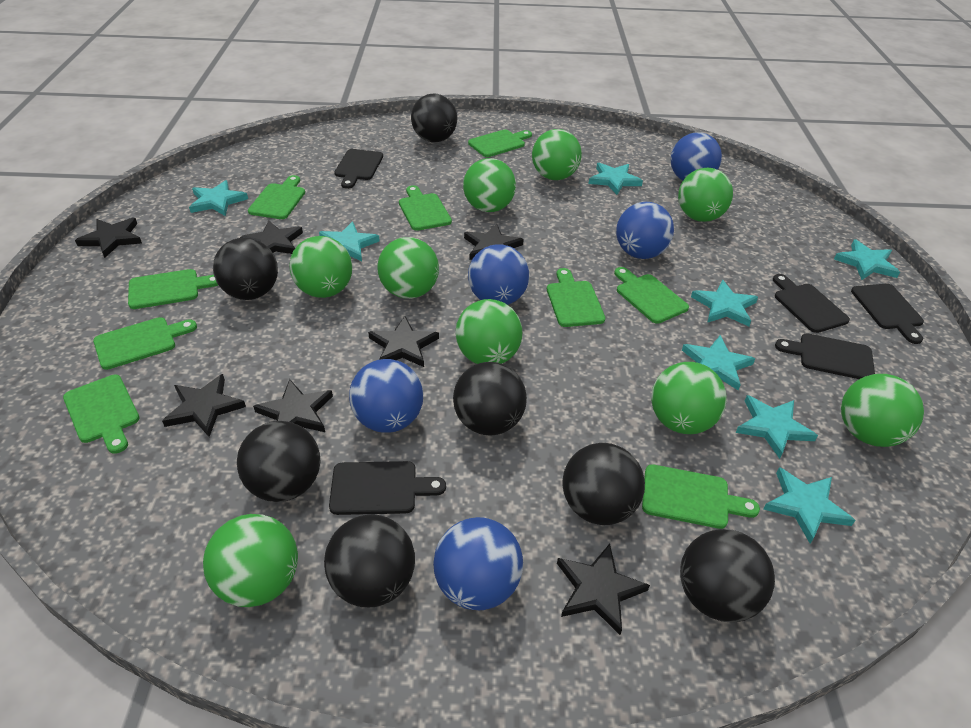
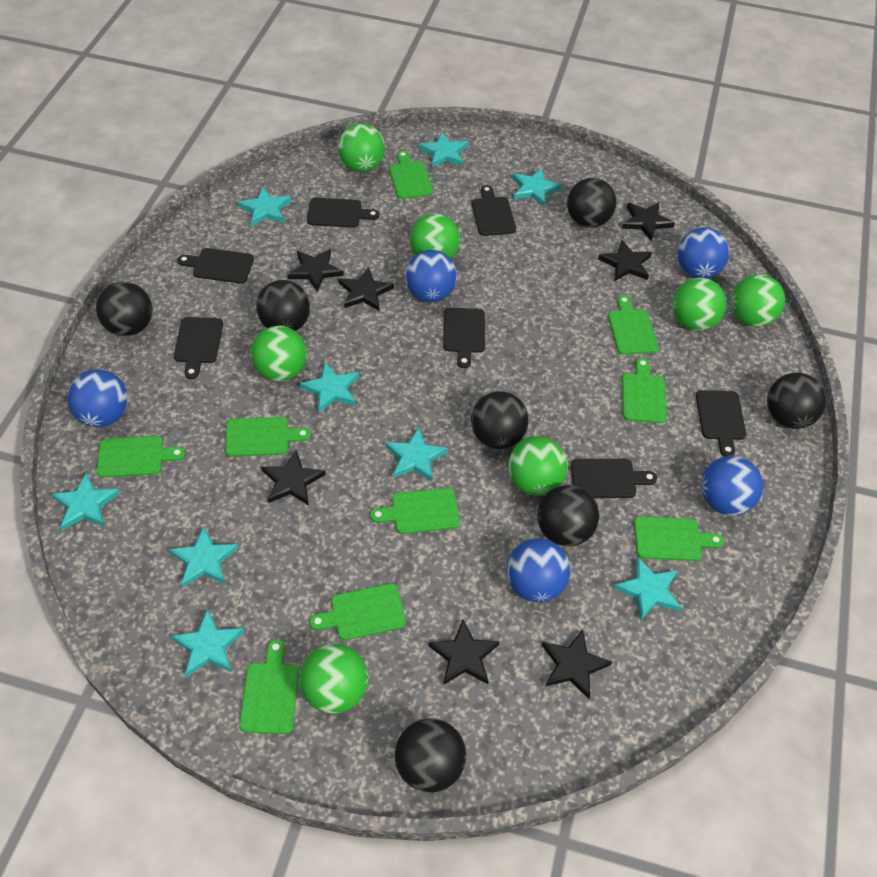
black cutting board: [329,461,446,515] [334,149,383,189] [773,274,850,333] [775,333,875,379] [851,284,924,344] = 5 -> [174,317,223,379] [177,248,254,284] [307,198,379,228] [443,308,485,368] [472,185,516,236] [571,459,657,498] [696,390,746,457] = 7
green ball: [203,514,298,607] [290,236,352,298] [378,237,439,299] [455,299,522,364] [463,158,516,212] [532,129,582,180] [651,362,727,434] [678,168,733,222] [841,374,924,447] = 9 -> [251,326,307,381] [299,643,368,714] [338,123,385,172] [410,213,460,259] [508,436,568,496] [672,278,726,330] [731,274,785,327] = 7
turquoise star: [189,180,248,216] [319,222,380,262] [589,163,643,195] [682,335,755,390] [691,280,758,326] [736,395,818,459] [763,467,855,544] [834,239,900,280] = 8 -> [51,472,120,530] [169,527,239,588] [171,609,244,677] [238,187,291,227] [300,362,359,413] [385,428,448,482] [419,132,468,167] [512,168,562,206] [614,556,682,621] = 9

